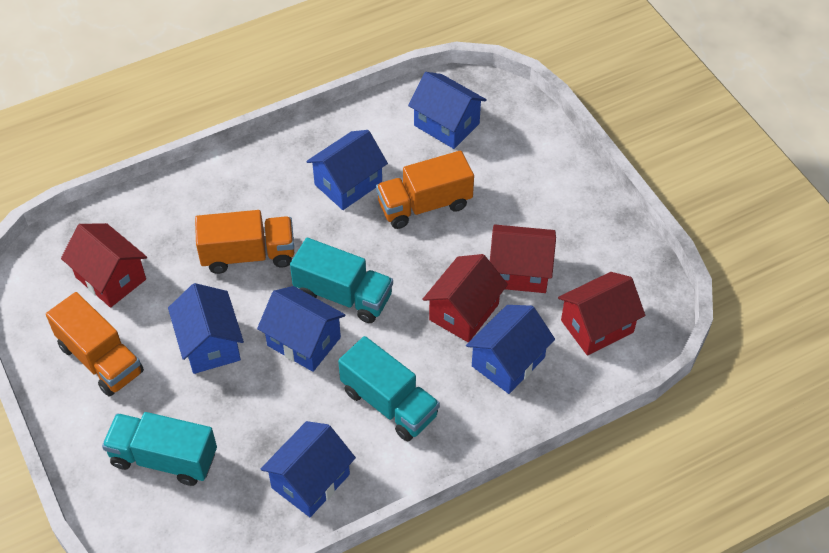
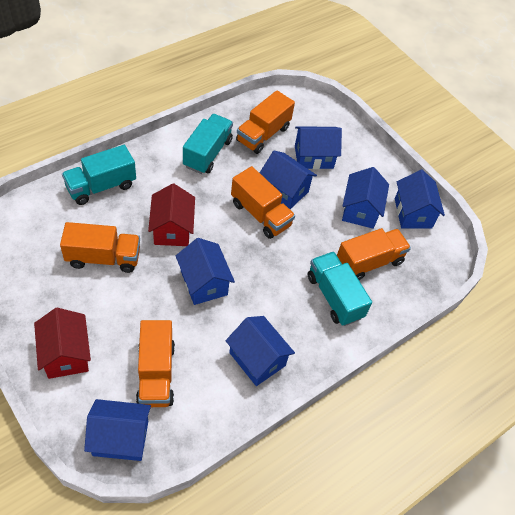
blue house: [168,283,244,374] [257,286,345,372] [261,421,356,517] [306,130,388,210] [408,72,487,149] [466,305,555,394] = 6 -> [84,399,151,461] [176,238,235,305] [226,316,295,386] [260,151,317,209] [295,127,342,169] [342,167,389,229] [395,170,445,229] = 7
orange truck: [46,292,144,397] [195,210,294,274] [376,151,474,229] = 3 -> [60,222,140,273] [136,320,175,407] [231,166,295,239] [236,90,295,154] [337,228,411,280] = 5
red house: [61,223,147,308] [422,254,508,342] [490,225,556,293] [558,272,645,355] = 4 -> [34,308,91,379] [148,183,195,246] = 2

